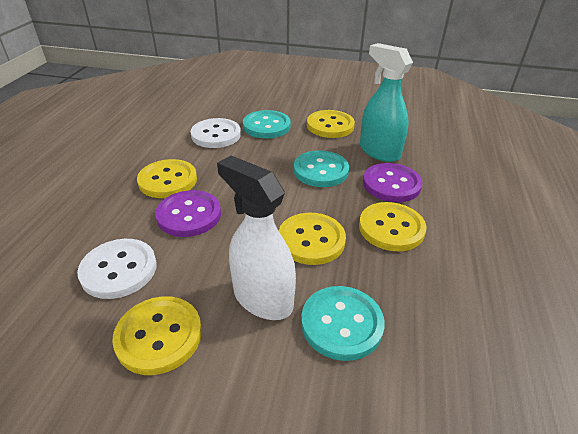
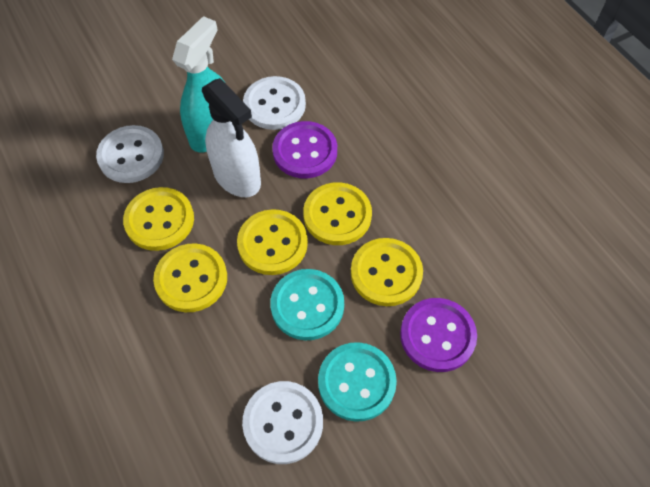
turquoise button: [243,110,291,139] [294,150,349,187] [301,286,385,361] = 3 -> [270,269,344,340] [318,342,397,422] = 2
white button: [77,239,157,299] [191,118,241,148] = 2 -> [96,125,164,183] [242,381,323,464] [243,76,306,130] = 3

